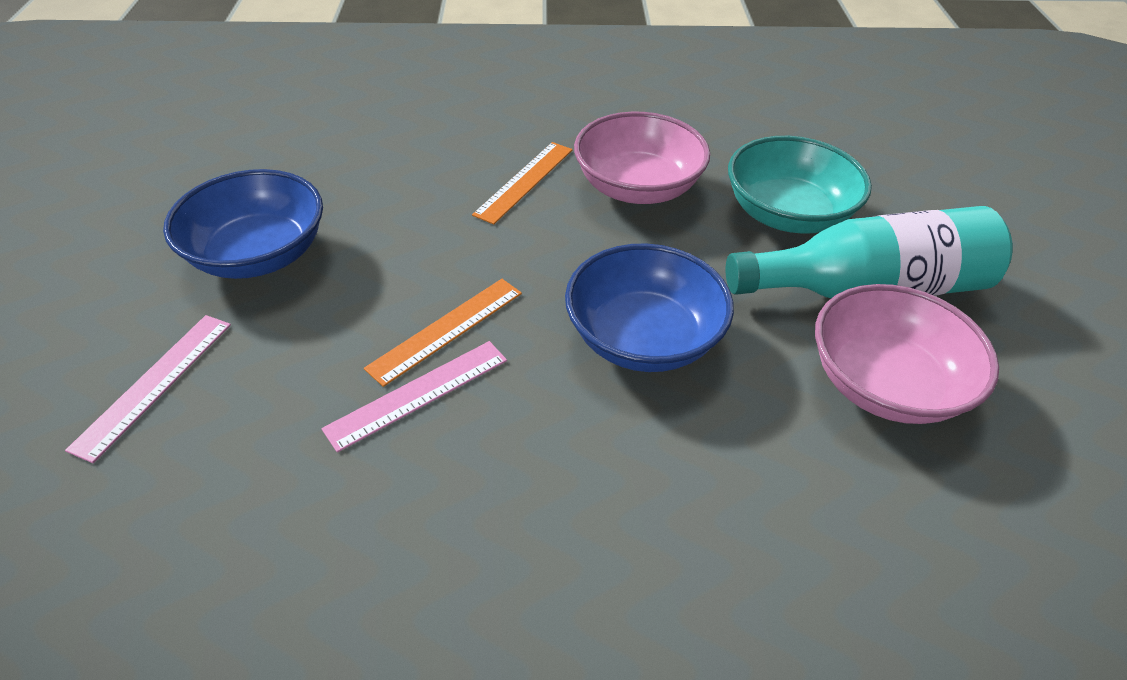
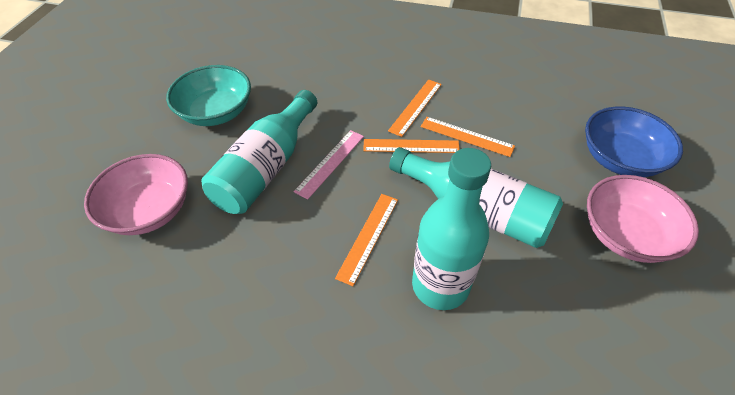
blue bowl: [163,169,323,279] [565,243,734,372] = 2 -> [585,106,683,177] = 1
orange ruler: [364,279,522,387] [472,142,573,224] = 2 -> [335,194,398,286] [363,139,460,153] [388,79,442,137] [421,117,515,157] = 4
pink ruler: [65,315,231,463] [321,341,507,453] = 2 -> [294,130,364,200] = 1
turquoise bottle: [725,206,1013,298] = 1 -> [201,90,317,214] [389,147,563,248] [412,148,491,310] = 3

